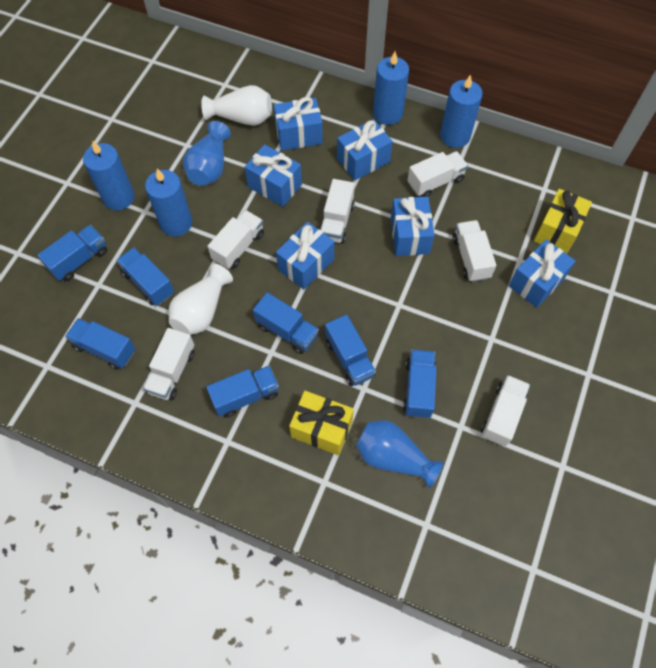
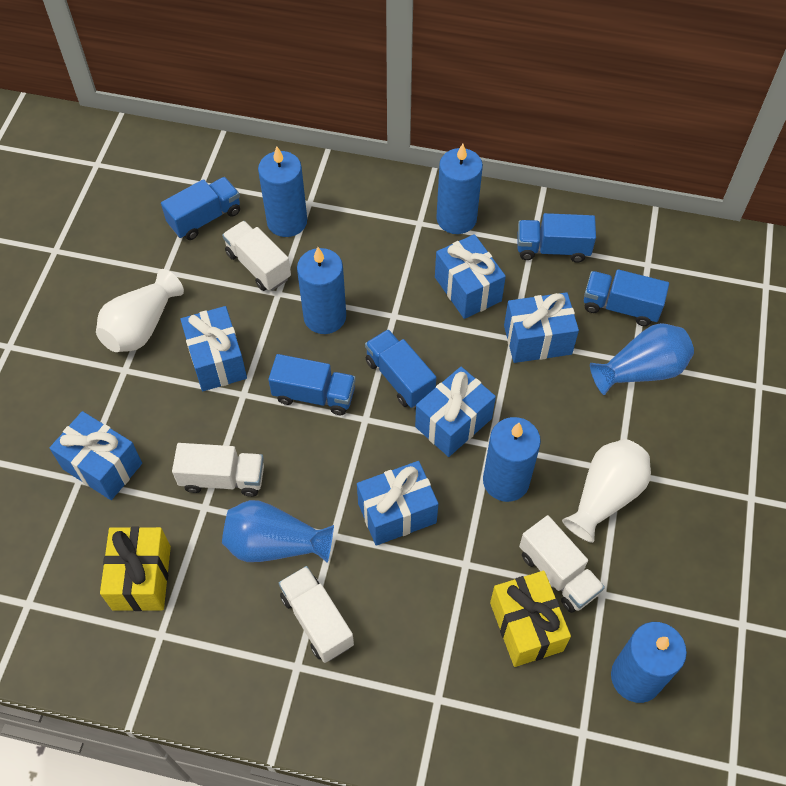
blue candle: [83,141,135,210] [145,168,192,236] [373,52,409,125] [440,74,483,148] = 4 -> [258,146,307,237] [297,247,346,334] [436,144,483,234] [483,417,541,502] [611,622,687,703] = 5
blue truck: [37,225,107,281] [65,318,135,369] [116,247,174,306] [207,365,279,417] [253,292,319,354] [325,314,376,386] [403,349,437,418] = 7 -> [161,177,240,240] [268,354,356,415] [365,329,436,408] [518,213,596,262] [584,269,669,326] = 5
white truck: [143,328,195,400] [208,210,264,269] [320,179,355,244] [408,151,468,197] [453,220,496,282] [481,375,530,447] = 6 -> [172,443,264,497] [222,221,291,291] [279,566,354,663] [519,515,605,613] = 4

